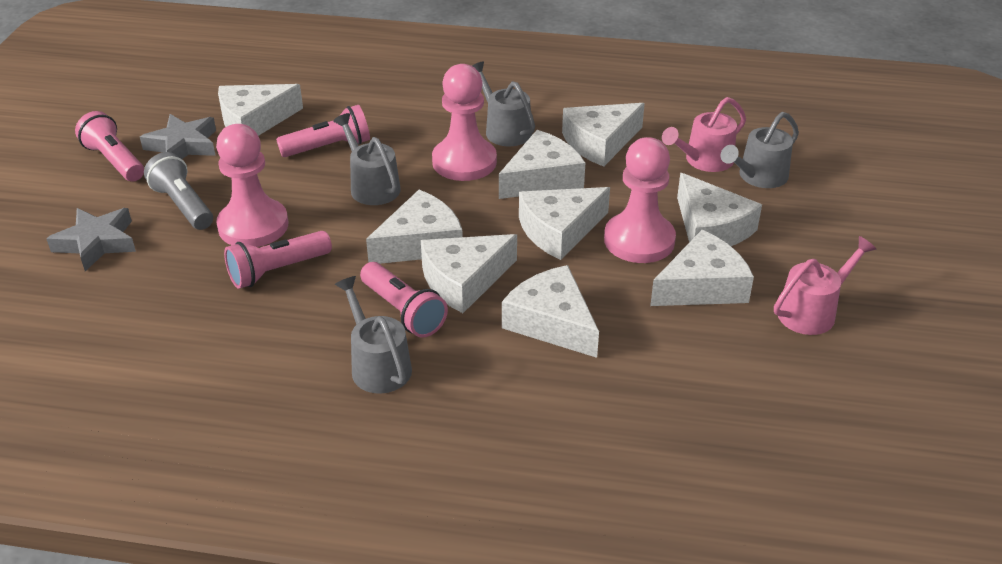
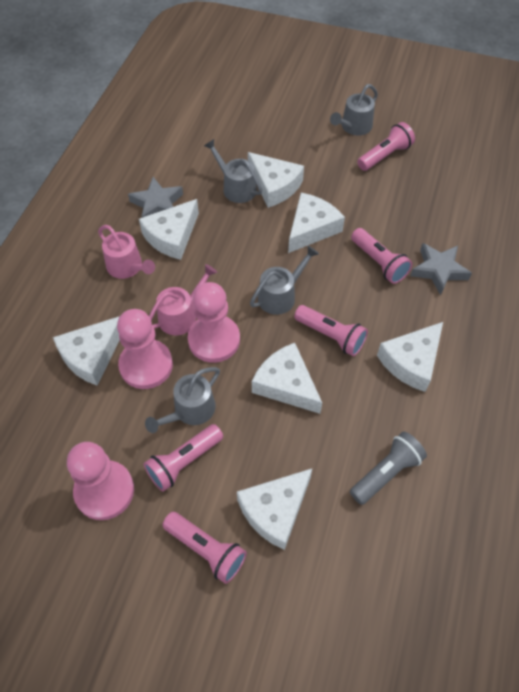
pink flashlight: [75,111,144,182] [224,231,332,289] [276,105,370,157] [360,262,448,338] = 4 -> [144,424,223,492] [162,512,247,584] [294,305,368,357] [351,228,412,284] [357,122,415,171] = 5
white cheese: [218,84,303,136] [366,190,463,264] [421,234,517,313] [499,130,585,199] [502,265,599,358] [519,187,610,260] [562,103,645,166] [650,230,754,306] [677,173,762,246] = 9 -> [53,316,120,386] [139,199,199,260] [237,469,312,550] [248,152,304,208] [252,343,322,414] [288,193,345,253] [377,322,443,392] = 7

